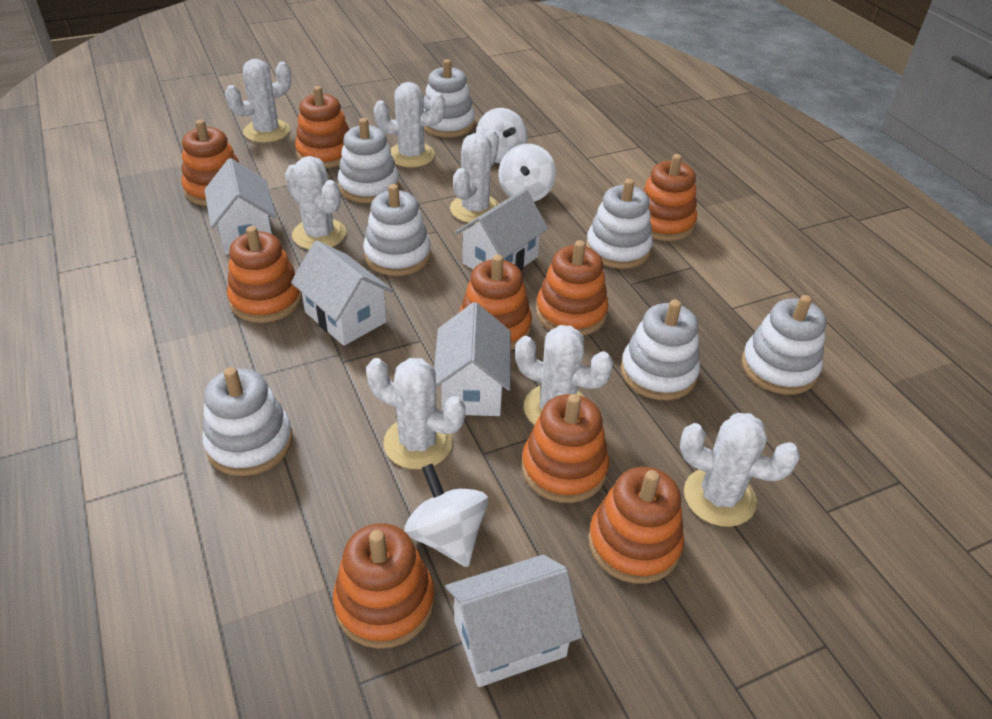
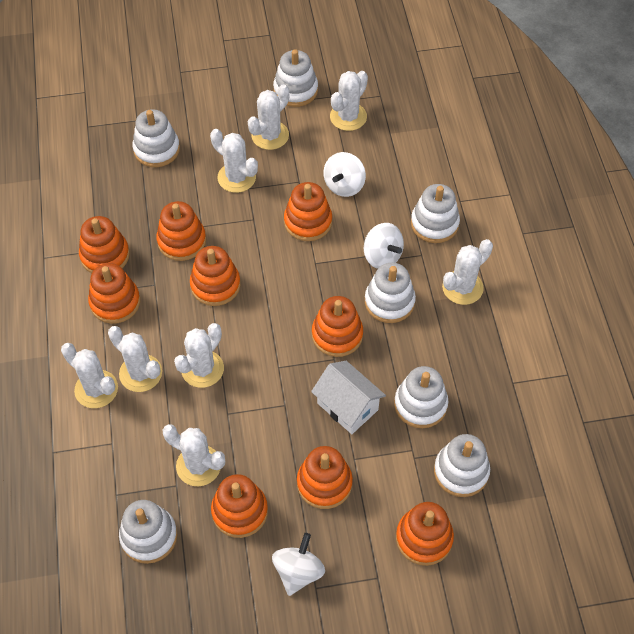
white cactus: [225,59,291,143] [285,156,346,250] [366,358,466,469] [374,82,445,168] [450,129,499,224] [515,325,613,425] [680,413,800,527] = 7 -> [61,343,118,408] [108,326,162,392] [163,424,225,486] [174,323,224,388] [210,129,258,193] [248,84,290,150] [330,71,368,131] [442,239,493,305] = 8
white house: [205,158,276,254] [291,240,393,346] [434,302,511,416] [445,555,582,687] [455,189,548,270] = 5 -> [311,361,386,434] = 1

